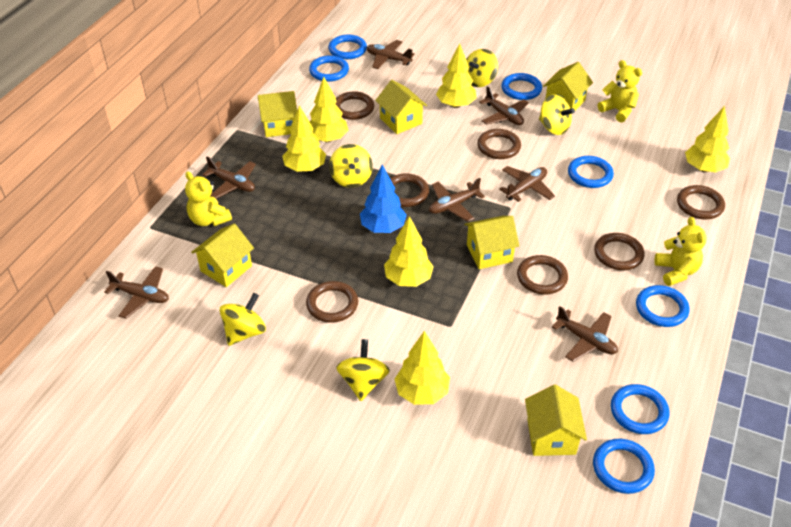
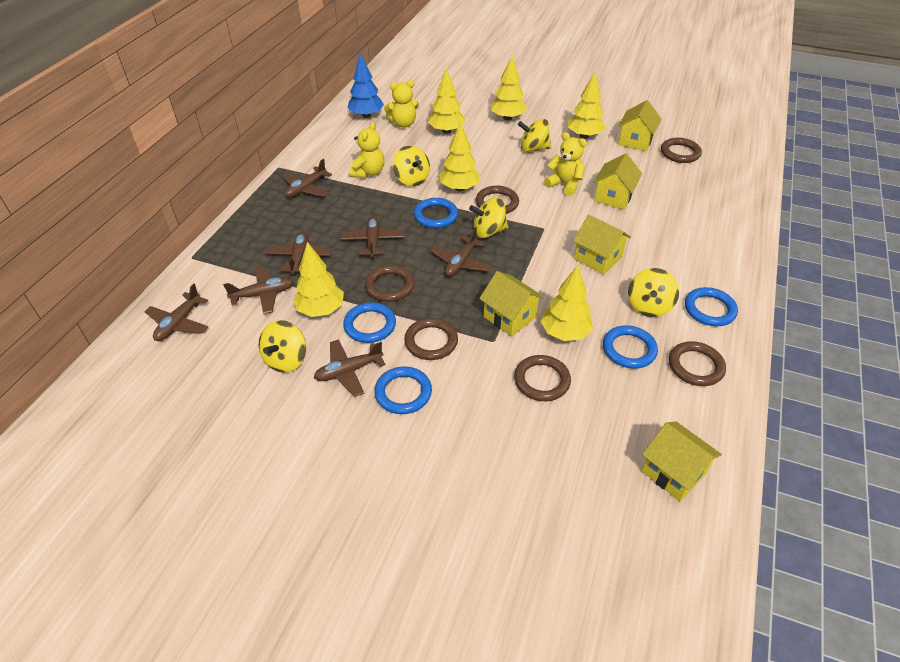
blue ring: [309,55,349,82] [328,35,367,59] [501,73,542,100] [568,156,614,188] [593,439,655,494] [611,384,669,434] [636,285,689,327] = 7 -> [343,302,396,343] [374,366,432,414] [414,198,458,228] [603,325,658,369] [685,287,738,326] = 5
brown ring: [306,281,358,323] [335,91,374,120] [390,173,429,207] [477,129,521,159] [517,255,568,295] [594,233,644,270] [677,185,725,219] = 7 -> [365,265,415,302] [404,318,458,360] [476,185,519,214] [514,355,571,401] [661,138,702,163] [669,341,726,386] = 6
yellow house: [191,224,254,287] [258,91,297,137] [375,80,427,134] [464,216,519,269] [525,384,587,456] [543,62,593,114] = 6 -> [479,271,544,337] [573,215,631,275] [593,153,642,210] [618,100,661,151] [641,422,722,501] = 5

